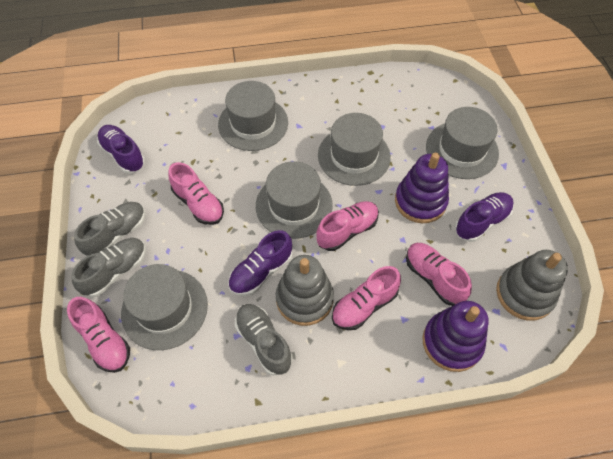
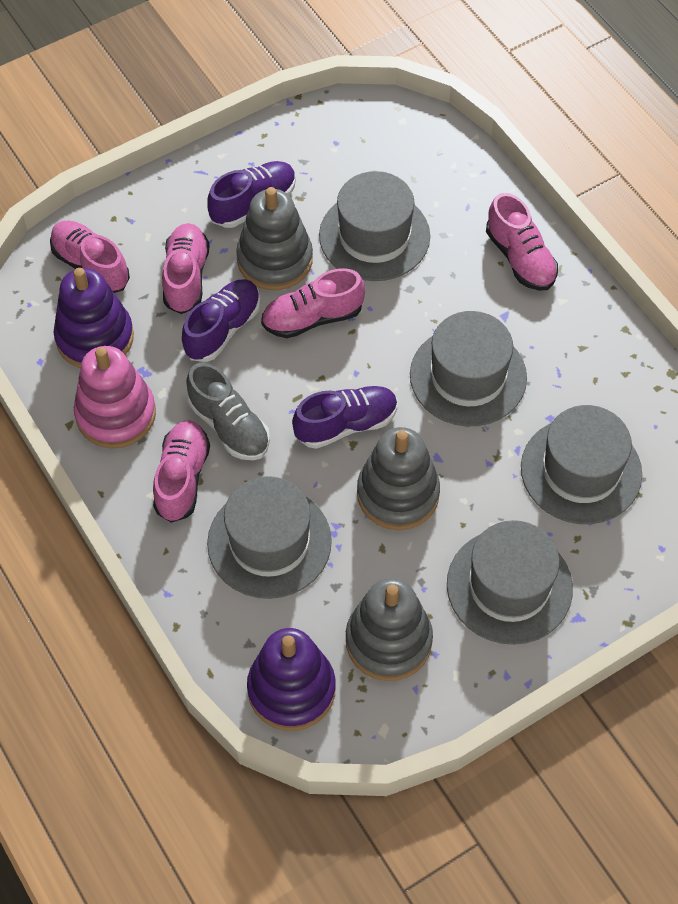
grey shoe: [71,238,146,297] [74,202,146,256] [235,304,292,376] = 3 -> [186,363,270,460] = 1
grey stacking toy: [276,255,334,326] [496,250,568,321] = 2 -> [236,187,313,290] [346,578,433,681] [357,427,440,530] = 3
pink stacking toy: none = 0 -> [74,346,156,448] = 1

